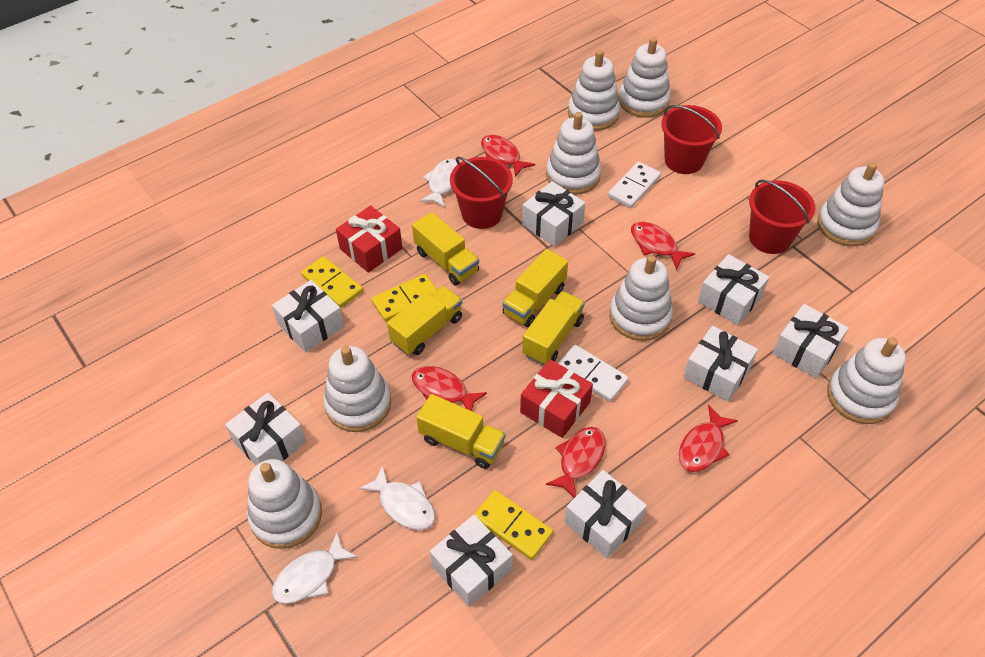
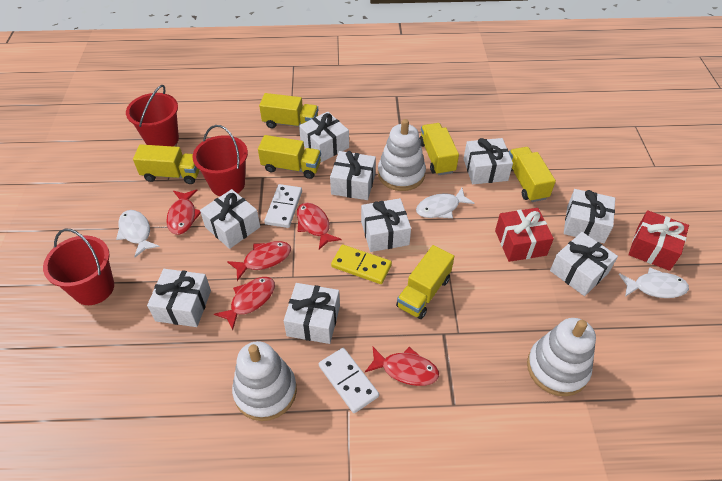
white gift: [225,393,306,465] [272,280,344,353] [430,515,513,607] [522,181,585,247] [565,470,647,559] [683,326,758,402] [698,254,769,325] [773,304,849,379] = 8 -> [147,269,211,327] [200,189,260,249] [284,283,340,344] [299,112,349,162] [330,151,376,200] [361,198,411,252] [464,138,513,184] [550,232,618,296] [564,189,615,243] = 9
white stacking toy: [247,459,322,549] [323,346,391,432] [546,112,601,195] [568,50,620,131] [609,255,673,341] [619,37,671,118] [817,162,884,246] [827,338,906,424] = 8 -> [232,341,297,421] [378,119,426,191] [527,318,596,396] = 3
yellow domino: [301,256,363,308] [371,274,437,322] [474,490,553,560] = 3 -> [331,244,392,284] = 1
yellow truck: [387,286,462,355] [412,212,479,285] [416,394,506,469] [502,249,568,327] [522,291,585,365] = 5 -> [133,144,200,184] [258,135,321,179] [259,93,318,128] [396,245,454,319] [419,123,459,175] [509,147,556,202] = 6

